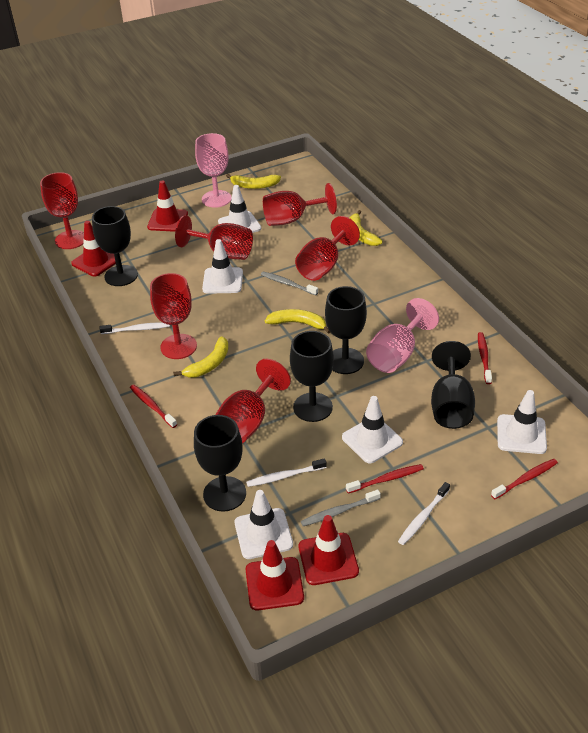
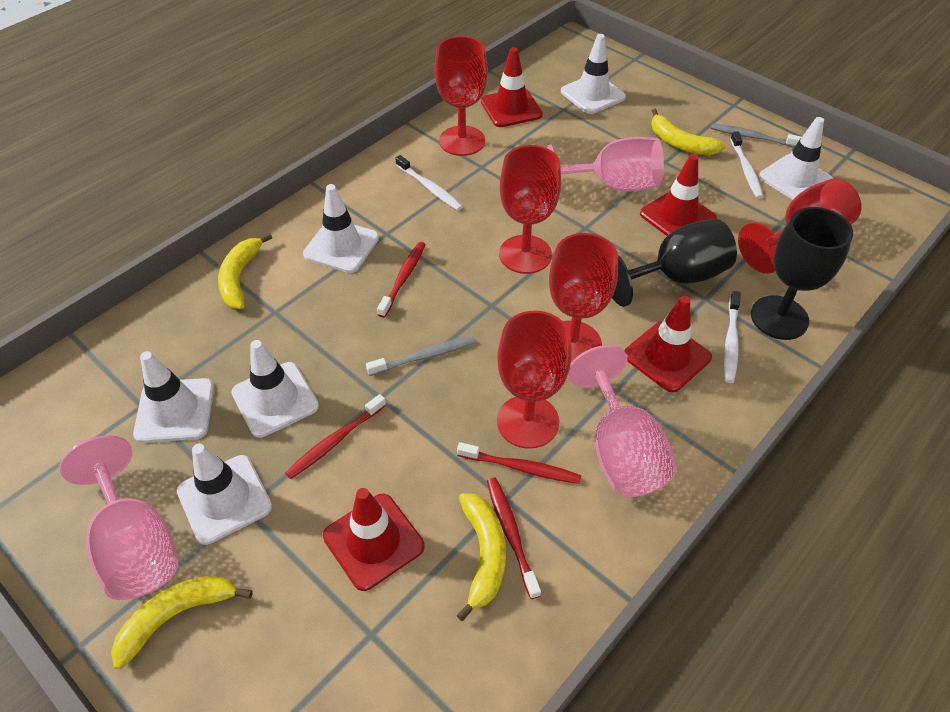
black goblet: [92,206,138,286] [194,415,246,512] [290,331,334,422] [325,286,367,374] [431,341,475,429] = 5 -> [612,219,737,307] [751,207,853,340] = 2
pink goblet: [195,133,232,208] [366,298,439,373] = 2 -> [59,435,179,600] [547,137,664,191] [568,345,677,497] = 3
red goblet: [40,172,84,249] [150,273,197,359] [175,215,253,260] [215,359,291,443] [263,183,337,226] [295,216,360,281] = 6 -> [435,36,488,156] [497,310,572,449] [499,145,561,274] [549,233,618,363] [738,178,861,274] = 5
white traffic cone: [202,239,243,294] [218,185,261,233] [235,490,293,559] [342,396,403,463] [497,390,547,454] = 5 -> [133,351,214,443] [177,443,272,545] [231,340,319,438] [303,184,379,273] [561,34,626,114] [759,117,833,200] = 6

